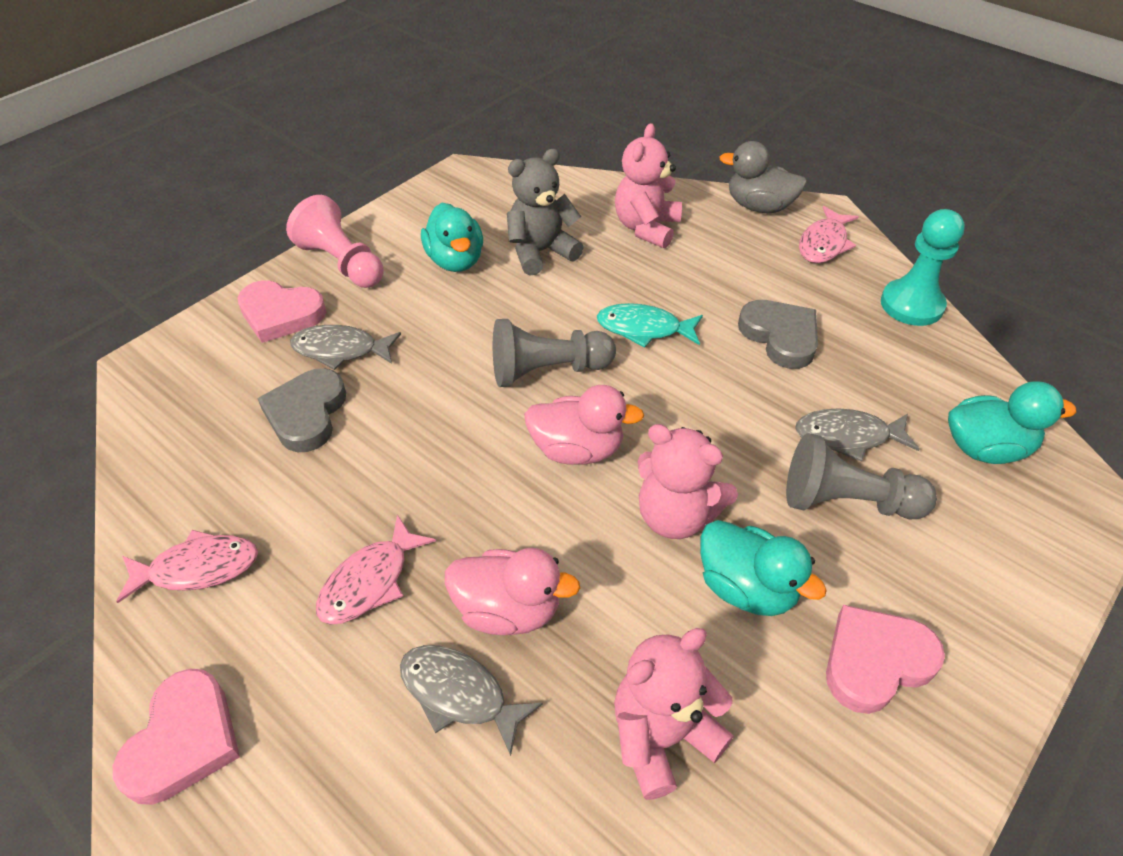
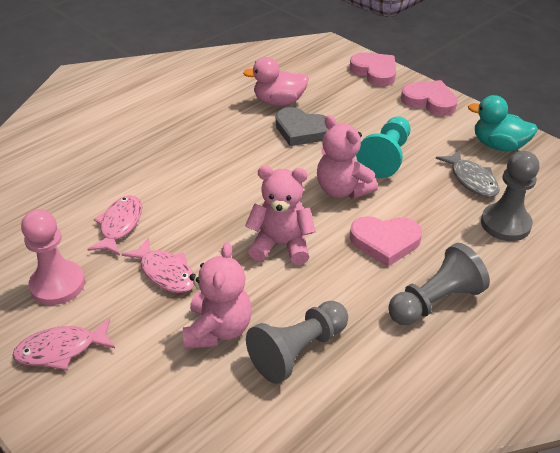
grey duck: [719,141,807,213] = 1 -> none = 0
grey fish: [290,325,401,370] [400,645,543,756] [795,408,920,462] = 3 -> [436,150,500,198] = 1
grey heart: [257,368,346,452] [738,300,818,369] = 2 -> [276,107,328,146] = 1
grey pawn: [493,319,616,387] [786,433,937,519] = 2 -> [246,301,348,384] [388,243,490,325] [481,151,539,241] = 3
grey teddy bear: [507,149,584,276] = 1 -> none = 0
pink duck: [445,548,580,635] [524,385,644,465] = 2 -> [243,57,309,106] = 1
turquoise duck: [421,203,483,272] [700,520,827,616] [948,381,1076,464] = 3 -> [468,95,538,151] = 1
turquoise fish: [597,303,703,348] = 1 -> none = 0

